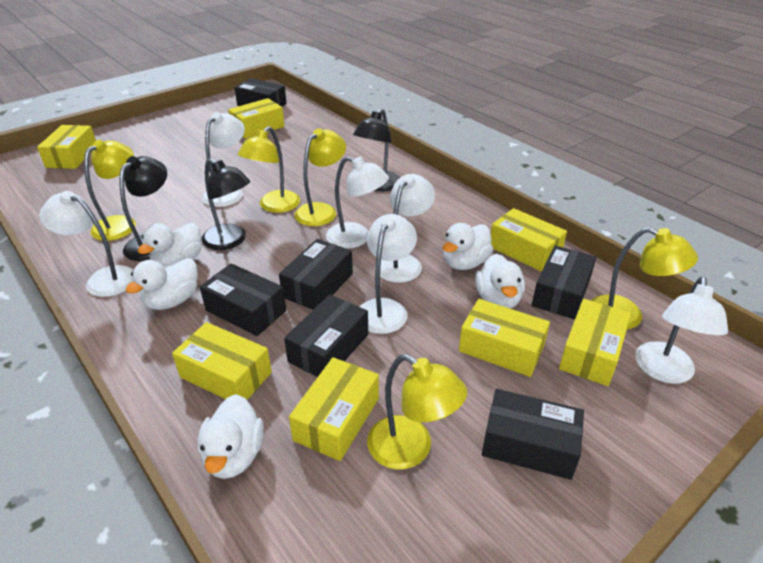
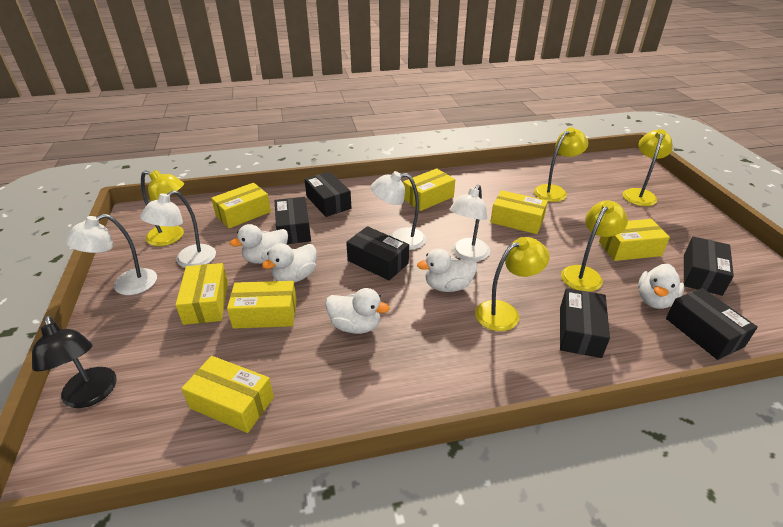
black lamp: [119,156,167,261] [202,158,250,250] [353,108,400,191] = 3 -> [32,316,117,408] = 1
white lamp: [39,191,134,297] [202,112,245,207] [326,156,389,249] [360,214,417,334] [375,174,435,283] [635,276,728,384] = 6 -> [65,214,157,295] [140,190,216,268] [371,171,426,250] [449,185,490,261] = 4

